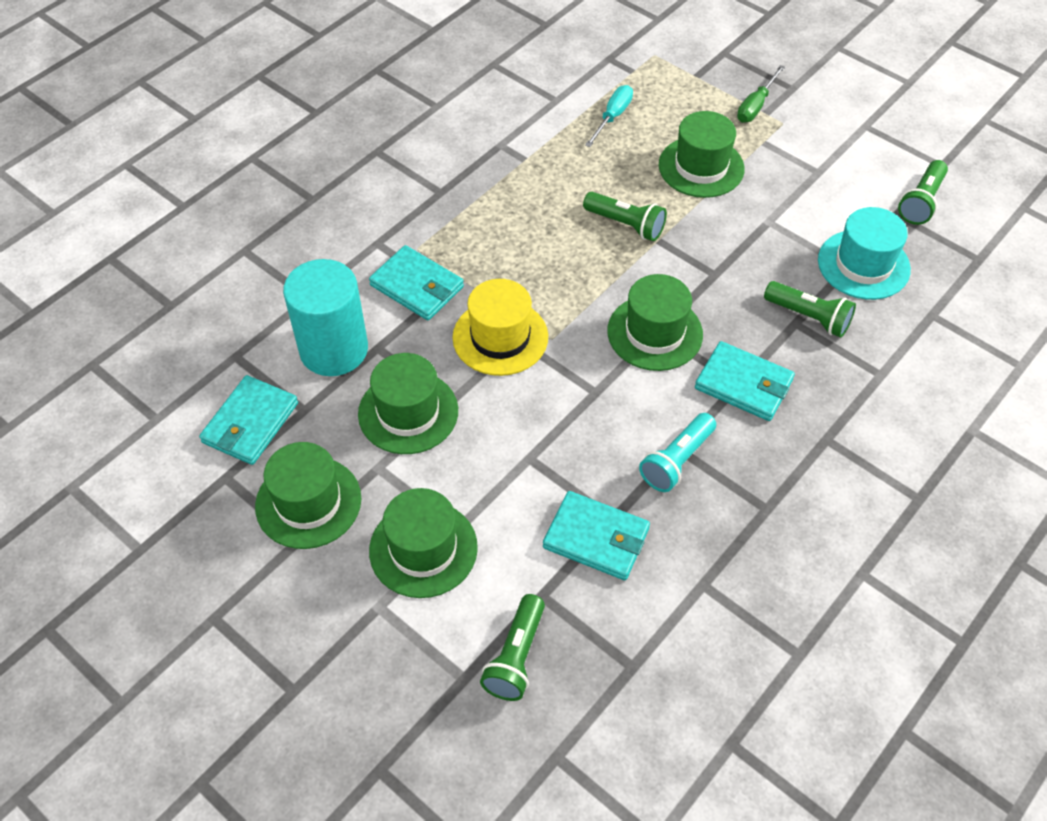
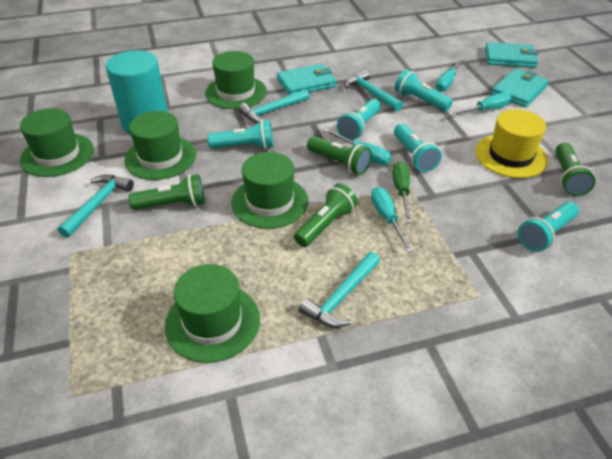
turquoise flashlight: [639,413,716,492] = 1 -> [207,120,273,149] [337,99,381,140] [394,123,442,172] [395,69,453,111] [518,202,579,252] = 5
turquoise hammer: none = 0 -> [58,175,134,238] [238,89,310,123] [299,252,380,328] [345,70,403,112] = 4
turquoise hat: [818,207,911,300] = 1 -> none = 0
turquoise screwdriver: [585,85,633,147] = 1 -> [324,129,391,165] [371,187,413,253] [435,58,465,92] [449,92,512,116] = 4
turquoise wallet: [199,375,298,465] [369,245,464,320] [543,491,650,580] [695,341,795,421] = 4 -> [277,64,337,95] [485,42,538,68] [491,69,549,107] = 3

